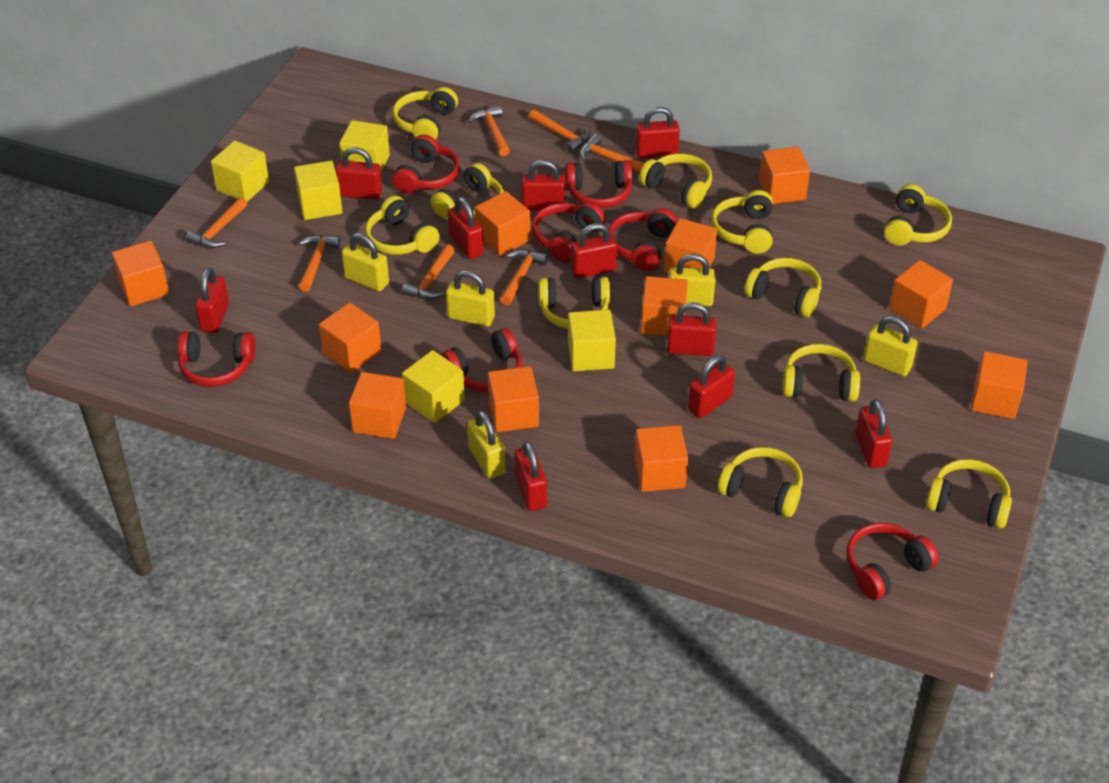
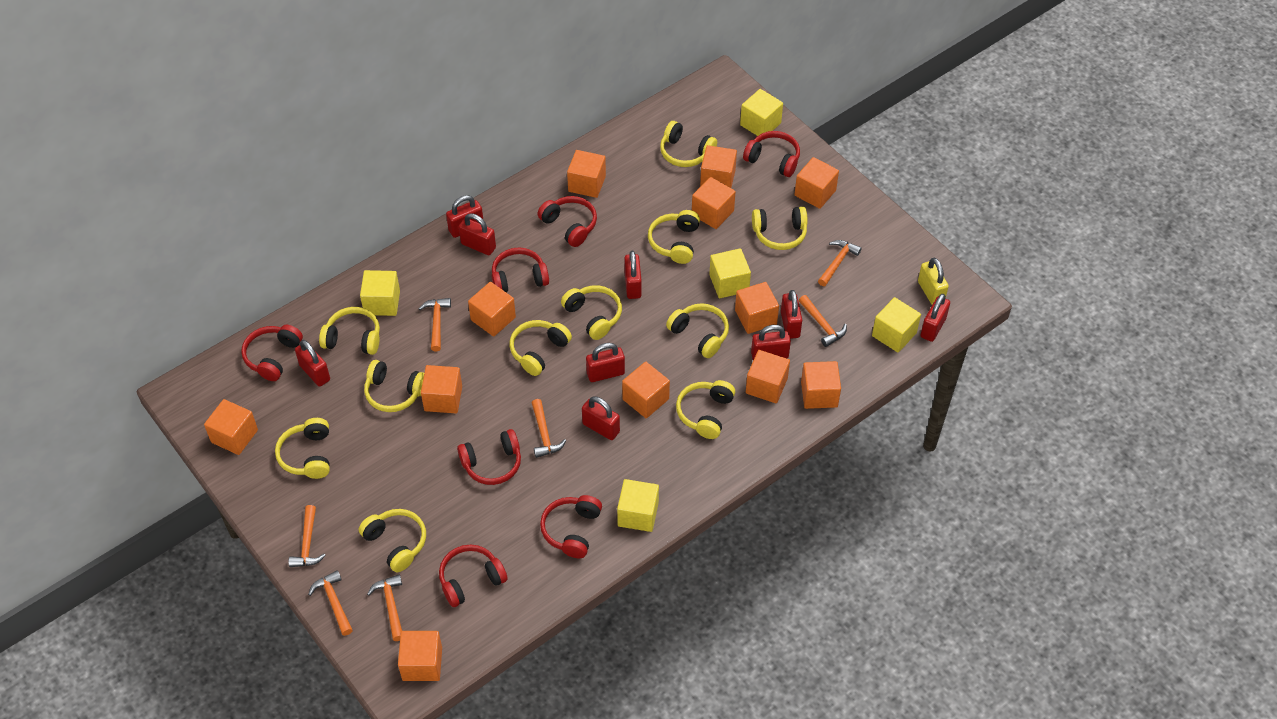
orange cube: [112,241,169,306] [319,303,382,373] [349,372,406,439] [475,191,531,256] [488,366,539,432] [634,425,688,492] [641,276,688,336] [664,218,717,273] [759,147,810,204] [889,260,953,328] [971,351,1028,419] = 11 -> [204,399,258,455] [398,631,442,681] [421,365,462,413] [468,282,516,337] [567,150,606,198] [622,361,670,418] [692,177,736,229] [700,145,737,188] [735,282,779,334] [745,350,790,403] [794,157,839,209] [801,361,841,409] = 12
red padlock: [195,267,229,333] [335,147,382,200] [448,197,484,259] [515,441,547,511] [521,160,565,211] [571,223,618,279] [635,107,680,159] [667,302,717,356] [688,355,735,419] [855,399,892,468] = 10 -> [295,340,330,387] [446,195,483,238] [459,213,496,255] [582,396,620,440] [586,343,625,382] [624,251,642,299] [751,325,791,360] [781,290,802,339] [921,294,950,342] = 9
yellow padlock: [341,233,389,291] [446,270,495,327] [467,410,506,479] [669,254,715,306] [863,316,917,376] = 5 -> [918,258,949,305] = 1

